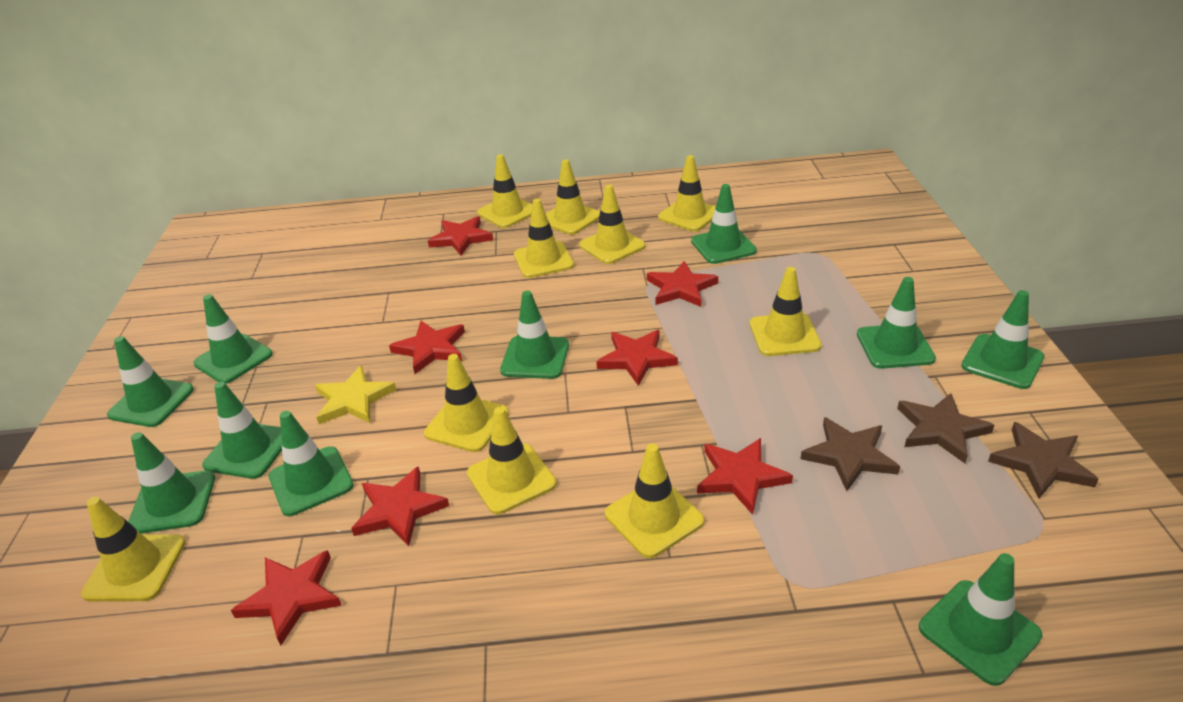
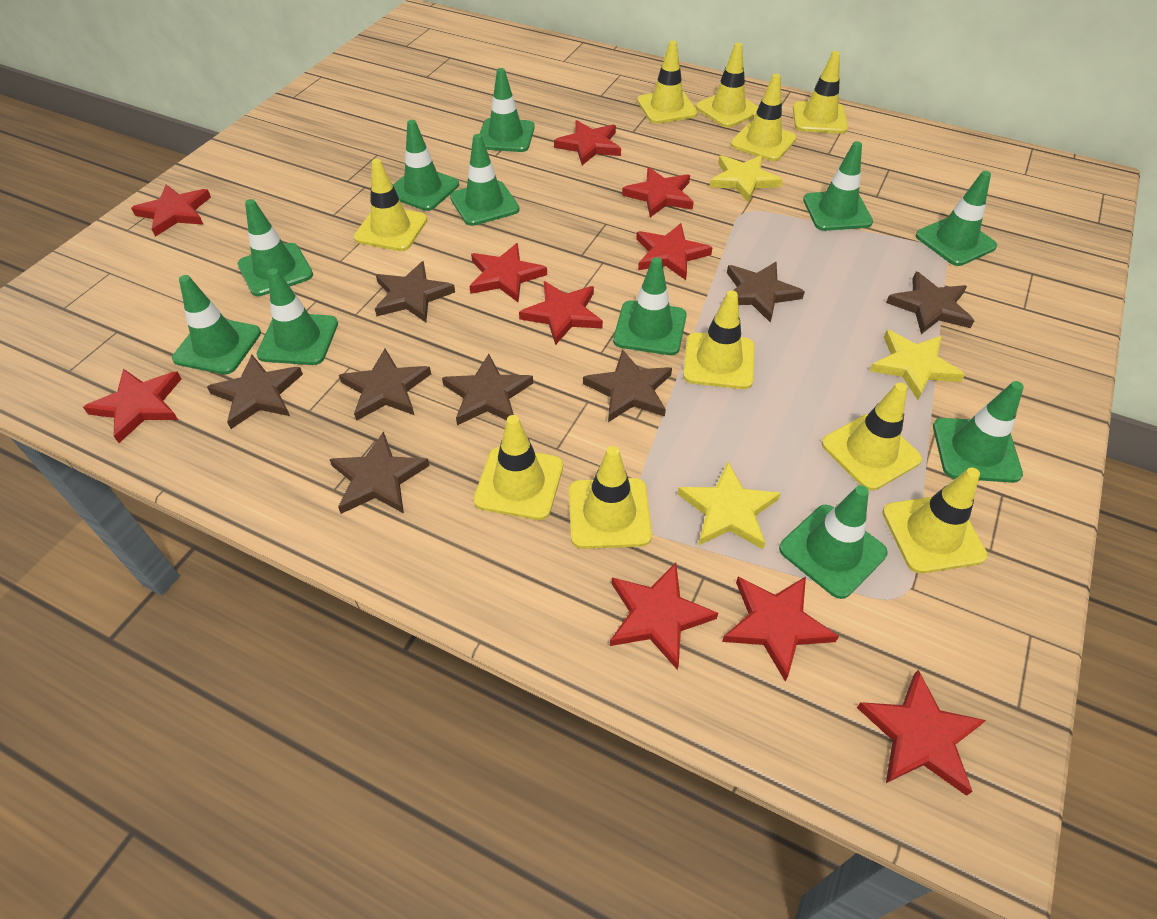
brown star: [801,417,900,491] [897,393,994,463] [988,422,1099,498] = 3 -> [207,355,303,429] [329,431,430,514] [339,349,431,421] [375,261,455,322] [442,354,533,425] [583,349,672,422] [723,262,805,323] [886,272,974,334] = 8
green traffic cone: [107,336,194,427] [128,432,215,534] [193,294,273,384] [202,382,282,479] [269,411,354,516] [500,291,569,379] [691,184,757,264] [857,277,936,369] [919,553,1042,686] [961,290,1044,389] = 10 -> [172,275,261,374] [238,199,313,296] [257,268,338,365] [393,120,459,211] [450,134,520,226] [480,68,535,152] [613,257,687,355] [779,485,888,599] [803,141,873,231] [915,171,997,266] [933,381,1024,483] = 11
red star: [231,550,342,645] [351,466,449,546] [389,321,465,374] [428,216,493,255] [596,330,678,386] [647,261,718,307] [697,438,793,515] = 7 -> [83,369,181,443] [131,184,211,237] [469,243,547,302] [519,281,603,345] [554,120,621,165] [610,562,718,670] [622,167,694,217] [636,223,713,280] [722,576,839,681] [857,670,986,796] = 10
yellow star: [315,365,396,424] = 1 -> [678,462,781,549] [709,155,783,203] [870,330,965,400] = 3

